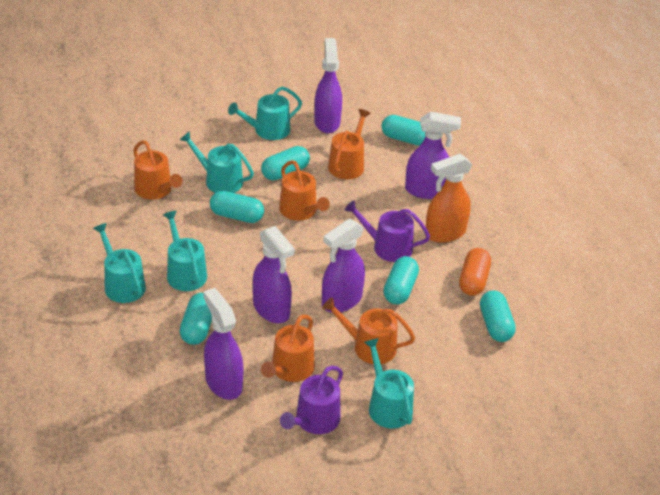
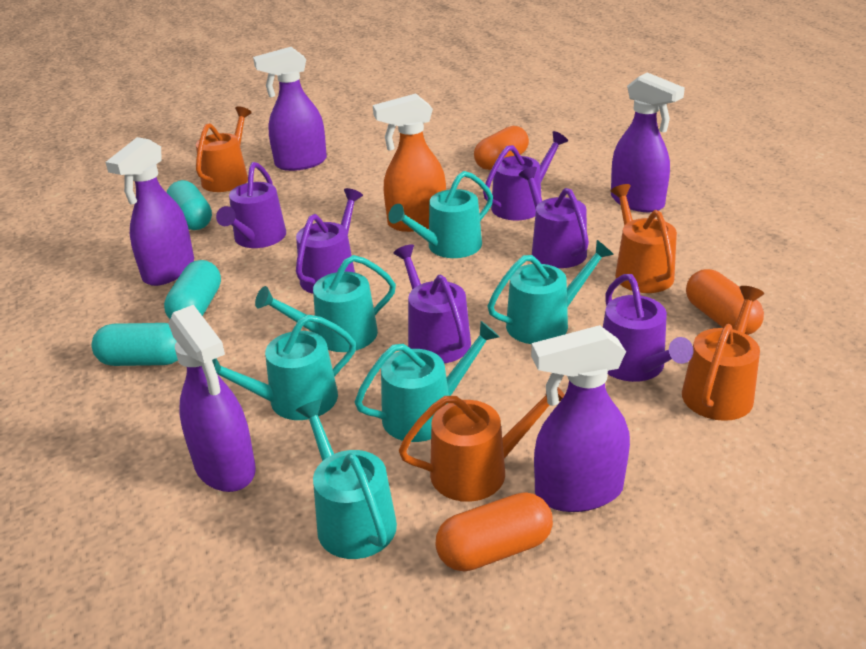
orange capsule: [459,248,491,296] = 1 -> [435,492,553,571] [474,126,529,170] [686,269,764,335] = 3
orange watering can: [133,140,182,200] [261,314,315,382] [279,160,330,221] [322,298,415,364] [328,109,371,179] = 5 -> [196,106,252,192] [399,387,565,502] [611,184,677,293] [682,286,764,421] = 4
purple watering can: [280,366,343,434] [345,200,430,262] = 2 -> [216,162,286,248] [296,188,363,294] [393,244,471,363] [483,131,568,220] [519,167,589,268] [603,274,694,382] = 6
turquoise capsule: [180,293,212,345] [210,191,264,223] [261,146,310,180] [381,115,425,146] [383,256,419,304] [480,291,516,342] = 6 -> [91,323,178,366] [164,260,221,319] [167,180,212,230] = 3
turquoise watering can: [93,223,146,303] [163,211,207,291] [180,131,254,193] [228,86,302,140] [364,338,414,429] = 5 -> [212,315,356,420] [255,255,396,352] [296,400,397,559] [355,321,500,442] [388,171,493,258] [488,240,614,344] = 6

